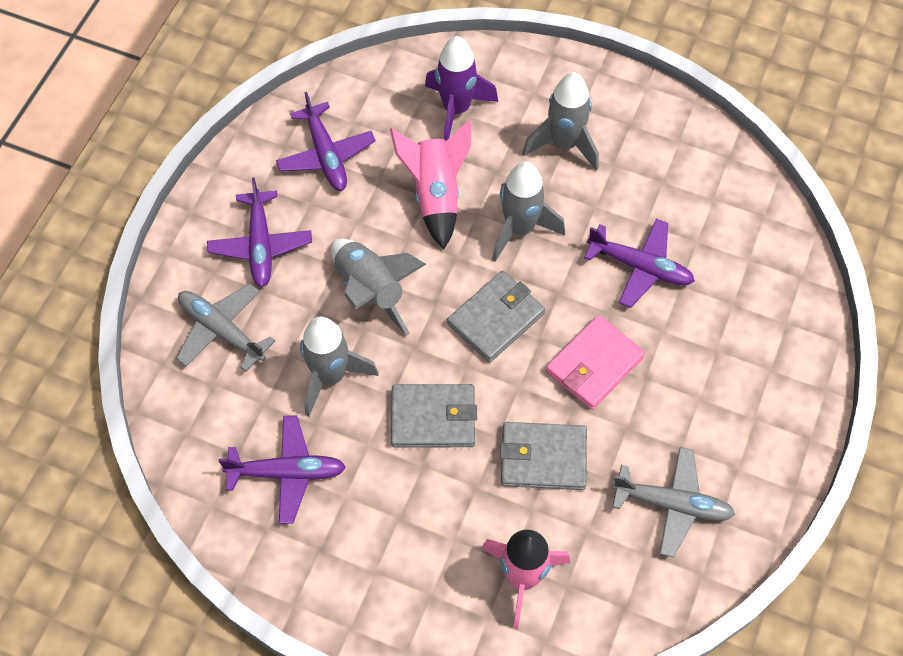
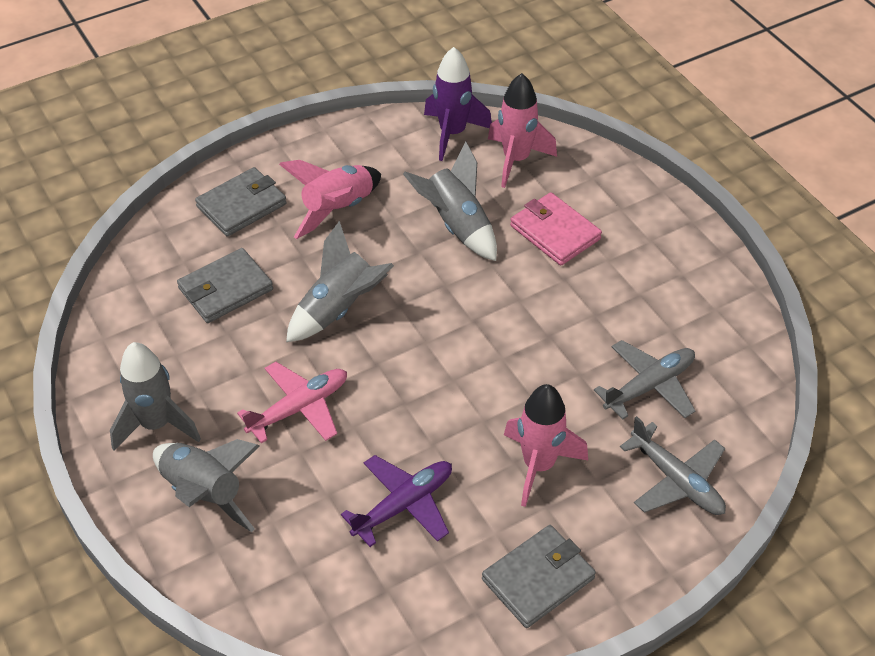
pink plane: none = 0 -> [237,362,347,444] = 1
pink rocket: [390,120,471,249] [481,530,570,629] = 2 -> [279,160,381,239] [488,73,557,188] [504,384,588,507] = 3
purple plane: [207,177,312,287] [219,416,346,524] [276,92,376,191] [584,219,695,308] = 4 -> [341,455,452,547] = 1

